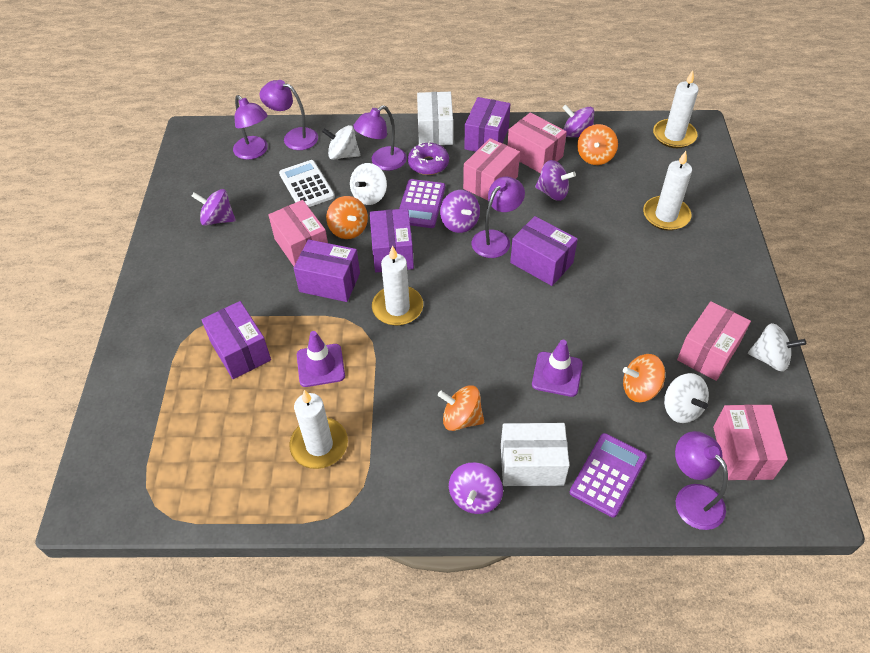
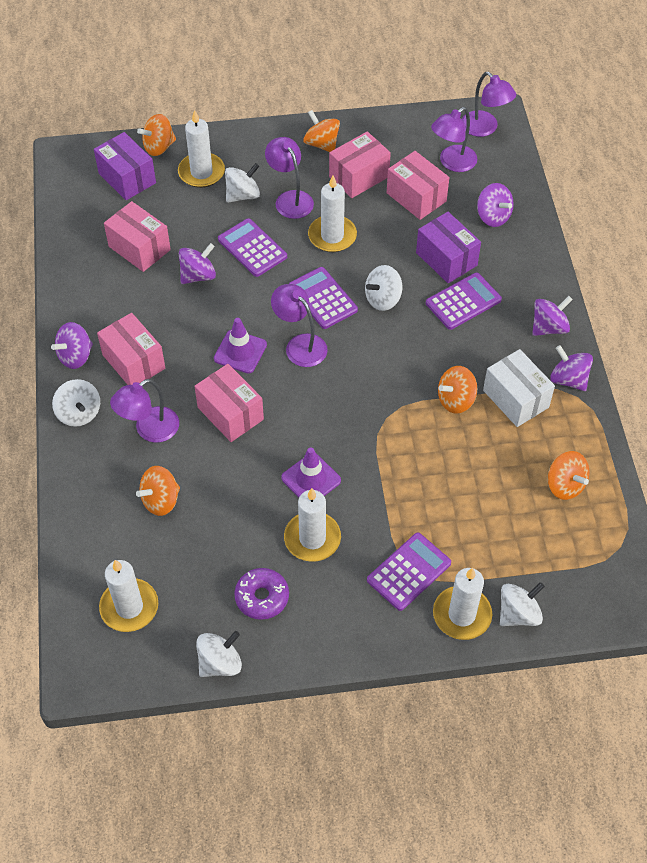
orange spinning top: [326,196,368,239] [438,385,484,431] [577,124,618,165] [623,354,665,402] = 4 -> [136,466,180,516] [137,114,176,156] [303,110,340,152] [438,366,477,414] [548,451,589,500] = 5
purple box: [201,301,271,379] [294,239,360,302] [370,208,414,272] [464,97,510,152] [510,216,578,286] = 5 -> [94,132,156,200] [416,212,481,283] = 2
purple calculator: [399,179,445,228] [570,433,647,518] = 2 -> [218,218,287,277] [289,267,358,329] [367,532,451,611] [426,273,502,330] = 4
white box: [417,92,453,145] [501,423,570,486] = 2 -> [483,349,555,427] = 1
white calculator: [279,160,335,207] = 1 -> none = 0
white candle: [289,390,348,469] [372,246,423,326] [643,151,692,231] [653,70,699,148] = 4 -> [99,560,158,632] [178,110,225,188] [284,488,341,562] [308,176,357,252] [433,568,492,640] = 5
white spinning top: [322,125,360,160] [350,163,387,205] [664,373,709,423] [748,323,806,372] = 4 -> [52,379,100,427] [196,631,242,677] [225,163,260,203] [365,265,403,311] [500,582,545,626] = 5

